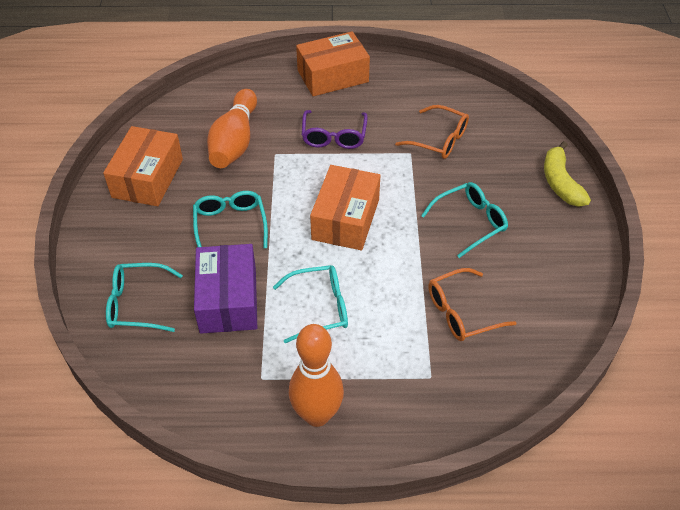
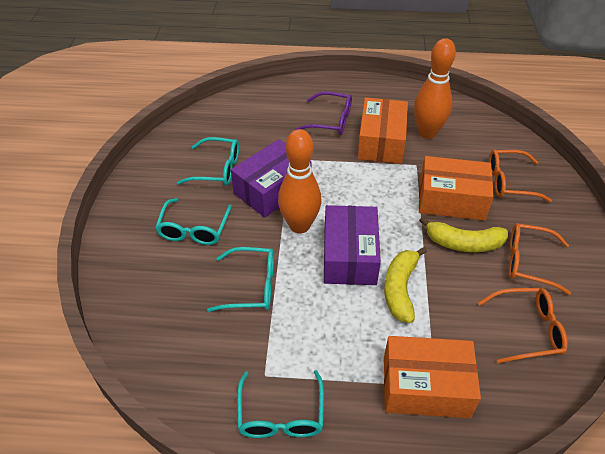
orange glasses: [395,105,469,159] [428,268,516,341] = 2 -> [478,288,568,363] [489,150,552,202] [509,223,571,295] = 3
purple box: [194,244,257,334] = 1 -> [231,139,312,218] [324,205,381,285] = 2
yellow banana: [544,141,591,207] = 1 -> [384,247,427,323] [419,217,508,252] = 2

